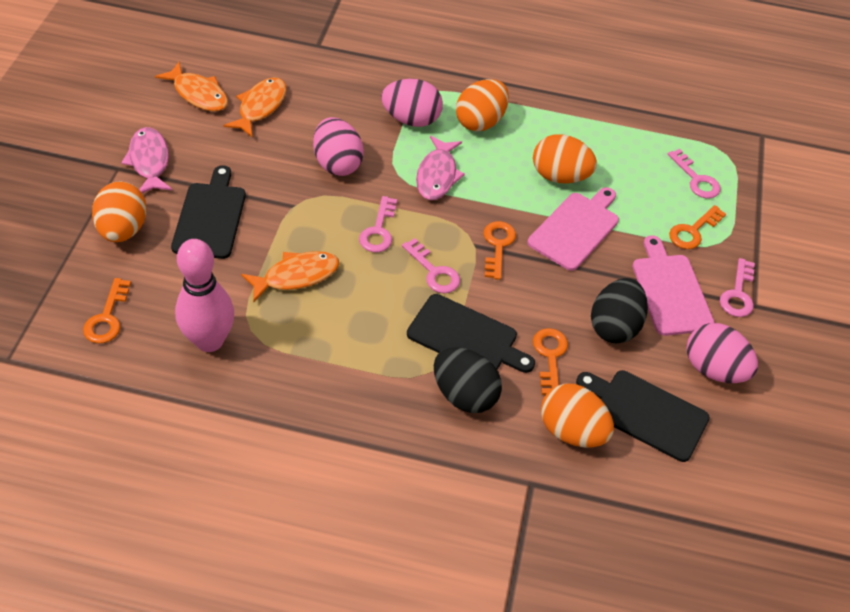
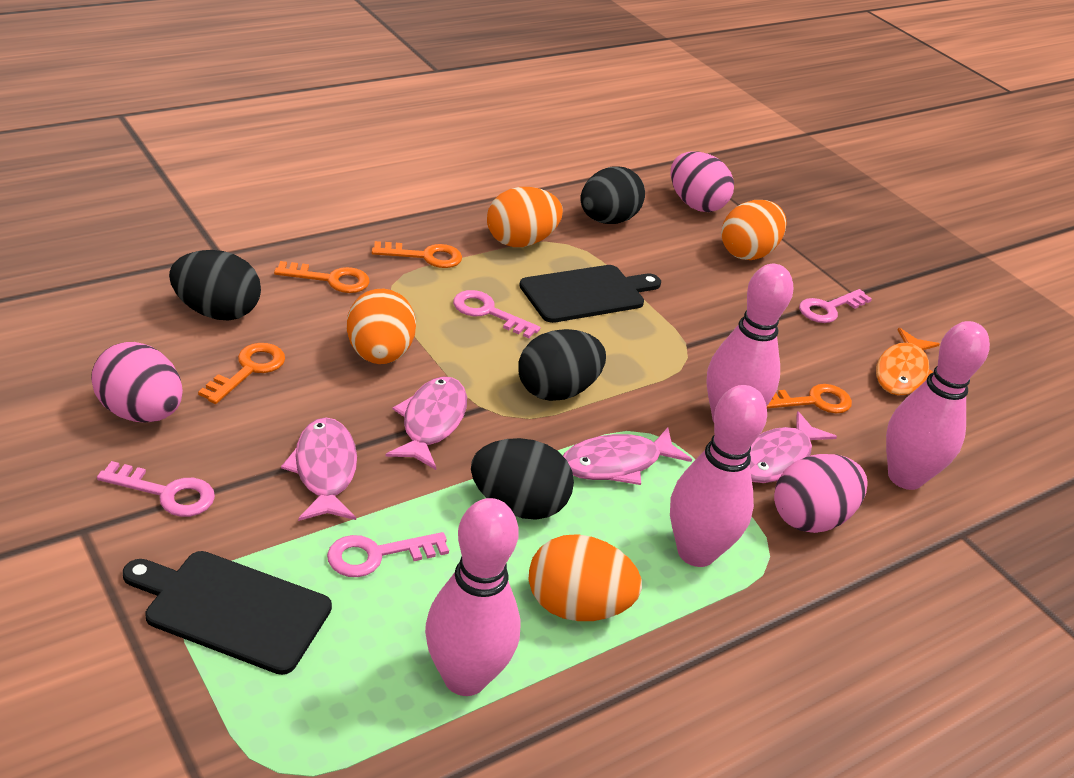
black cutting board: [171,165,246,259] [407,294,535,373] [576,370,710,462] = 3 -> [123,551,332,675] [519,265,661,323] = 2
black egg: [434,347,502,413] [591,278,648,343] = 2 -> [169,250,261,321] [471,438,574,520] [518,329,606,401] [581,166,645,224] = 4
orange fish: [155,62,228,111] [223,77,286,138] [241,251,339,303] = 3 -> [876,328,939,396] = 1
pink bowling pin: [175,239,234,352] = 1 -> [425,498,520,696] [670,385,767,567] [706,264,794,422] [886,321,990,490] = 4
pink cutting board: [527,187,619,271] [632,235,715,336] = 2 -> none = 0
pink fish: [121,127,172,193] [416,136,465,200] = 2 -> [281,417,357,521] [385,377,467,470] [563,427,692,485] [750,411,837,483] = 4

